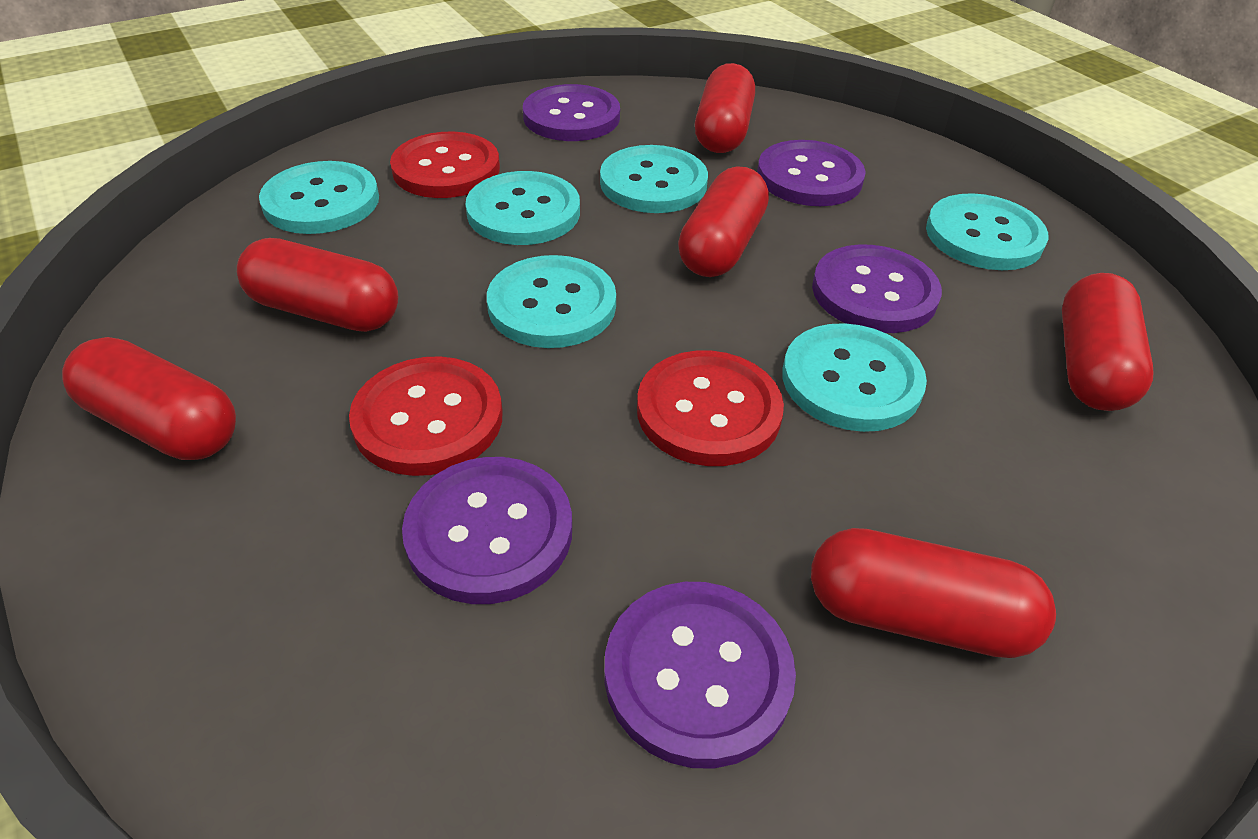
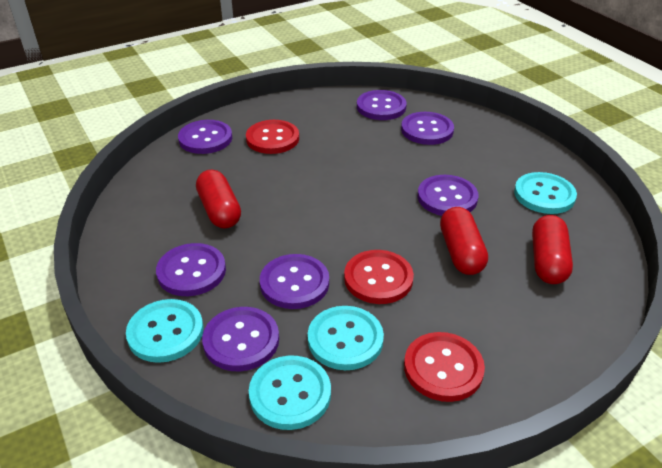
purple button: [402,457,572,604] [523,84,620,141] [604,582,796,769] [757,140,866,206] [812,244,942,333] = 5 -> [156,243,226,296] [178,120,232,154] [202,307,279,372] [260,254,329,309] [357,90,407,120] [401,112,454,145] [418,175,479,216] = 7
red capsule: [62,337,236,460] [237,238,398,332] [678,167,769,277] [695,63,755,153] [811,528,1056,658] [1062,273,1154,411] = 6 -> [196,170,241,229] [440,207,488,275] [532,215,573,284] = 3
turquoise button: [259,161,379,234] [466,171,580,245] [487,255,616,348] [600,145,708,213] [782,323,927,432] [926,193,1048,270] = 6 -> [126,299,204,363] [249,356,331,430] [308,306,384,370] [514,172,577,214] = 4

